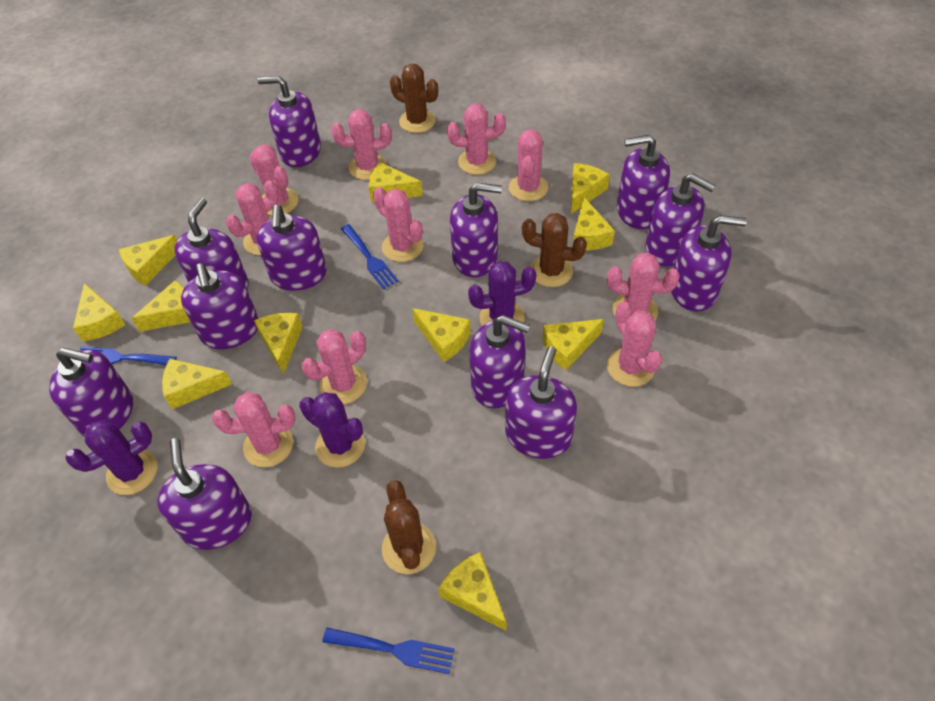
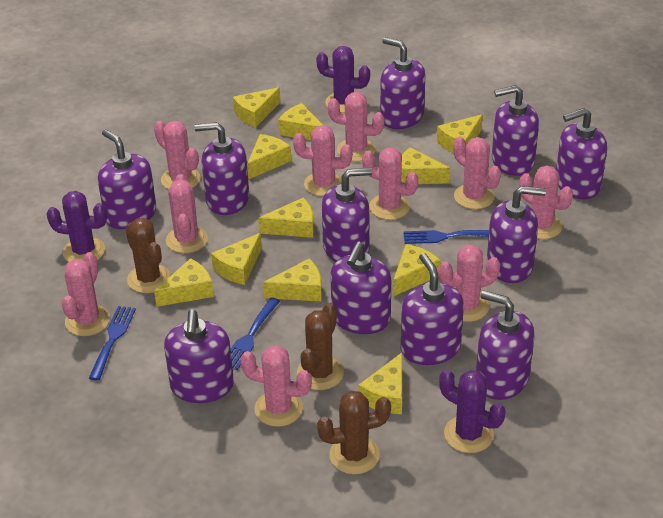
purple soap dispenser: [49,348,133,437] [157,438,252,550] [174,198,249,289] [181,263,259,349] [256,205,327,291] [257,76,321,167] [450,182,502,277] [469,315,530,409] [505,346,577,459] [617,135,670,229] [645,173,716,266] [671,215,747,312] = 12 -> [98,129,156,229] [164,309,234,403] [194,122,249,215] [322,168,372,262] [330,242,391,334] [380,37,425,129] [401,253,464,365] [476,290,534,400] [487,186,546,283] [492,85,539,176] [556,108,607,199] = 11

